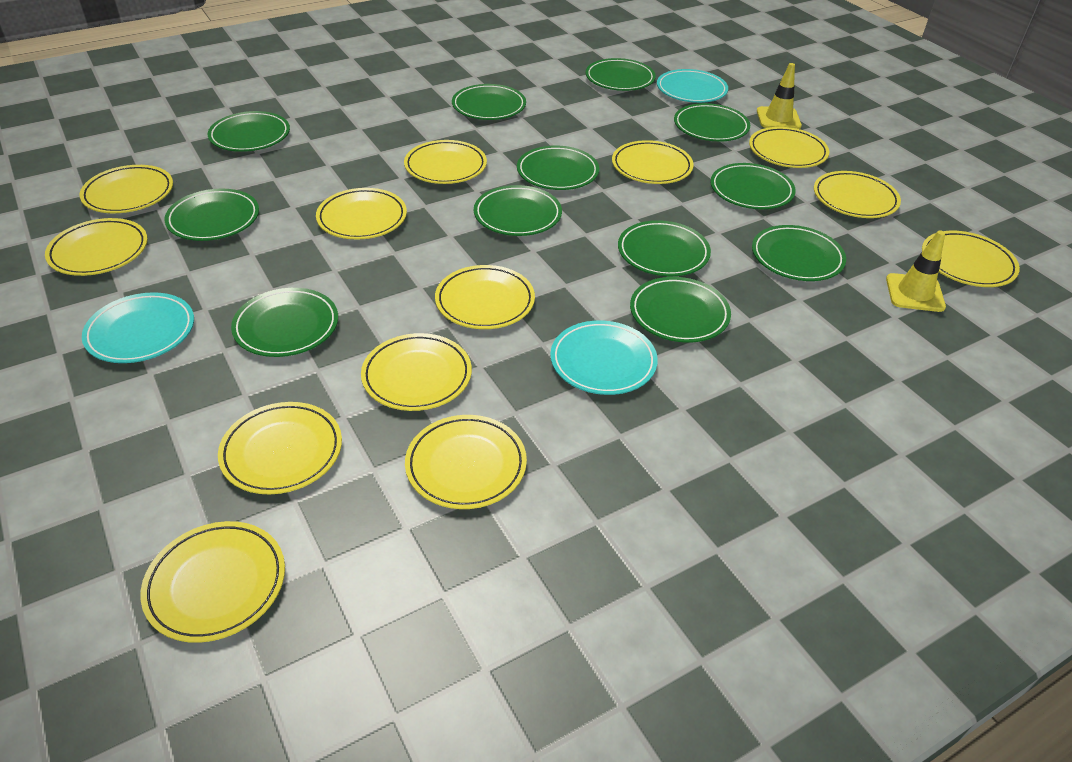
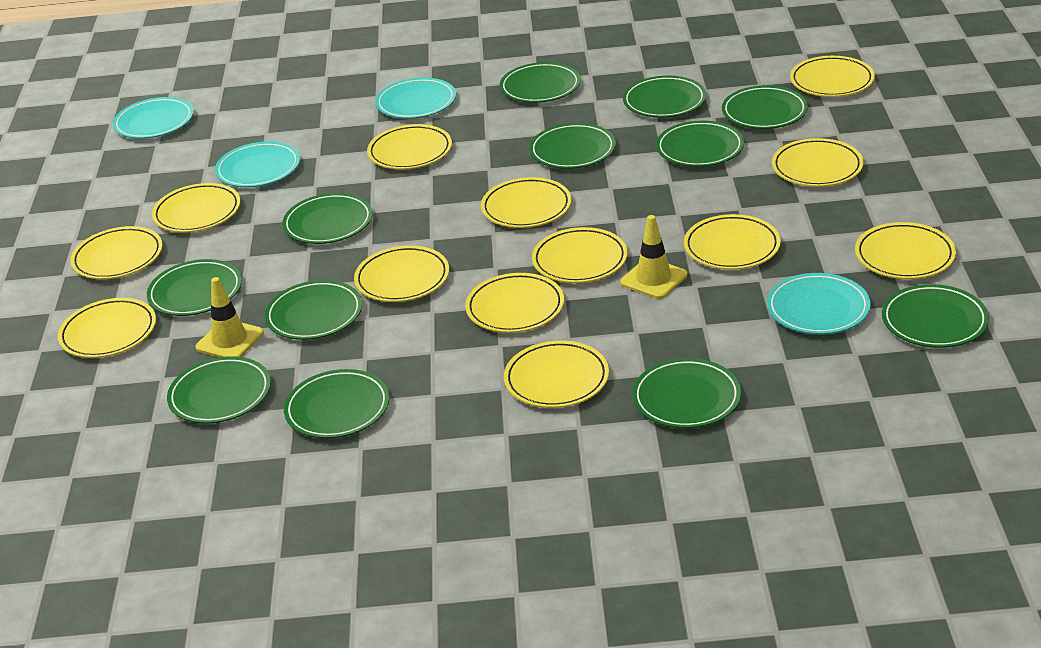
turquoise plate: [82,292,194,363] [550,320,658,395] [657,69,728,103] = 3 -> [113,97,194,139] [215,141,300,187] [375,78,456,119] [767,273,871,335] = 4

